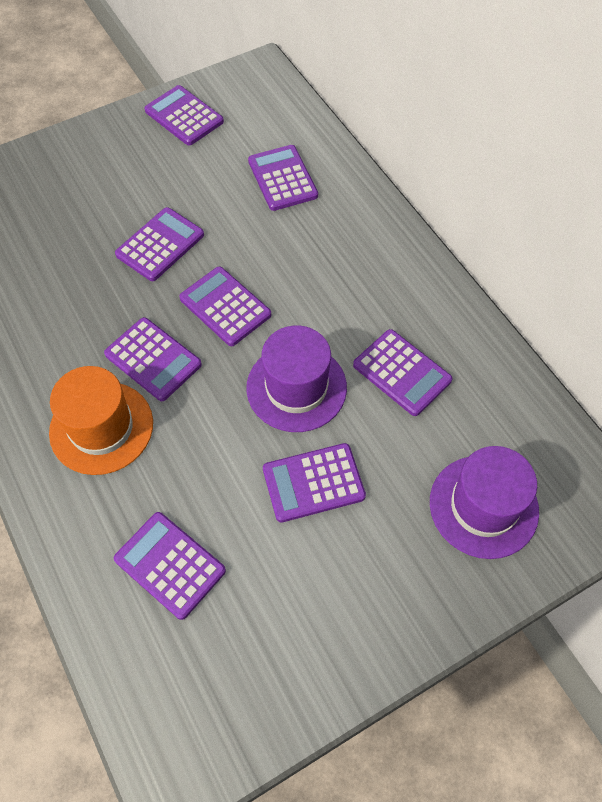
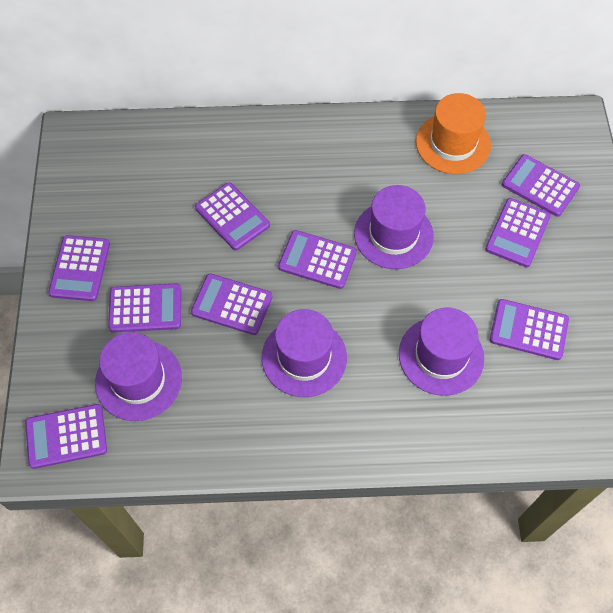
purple calculator: [104,317,202,401] [114,512,226,620] [115,207,204,281] [144,85,224,146] [179,266,271,346] [248,145,318,211] [263,443,366,523] [353,329,452,416] = 8 -> [25,404,107,469] [48,235,110,301] [108,283,181,333] [191,273,272,335] [195,182,270,251] [278,230,357,289] [485,198,551,267] [490,299,569,360] [502,154,580,217] = 9
purple hat: [246,326,347,432] [430,446,539,559] = 2 -> [95,332,182,421] [262,309,347,397] [354,185,434,269] [399,308,484,396] = 4

